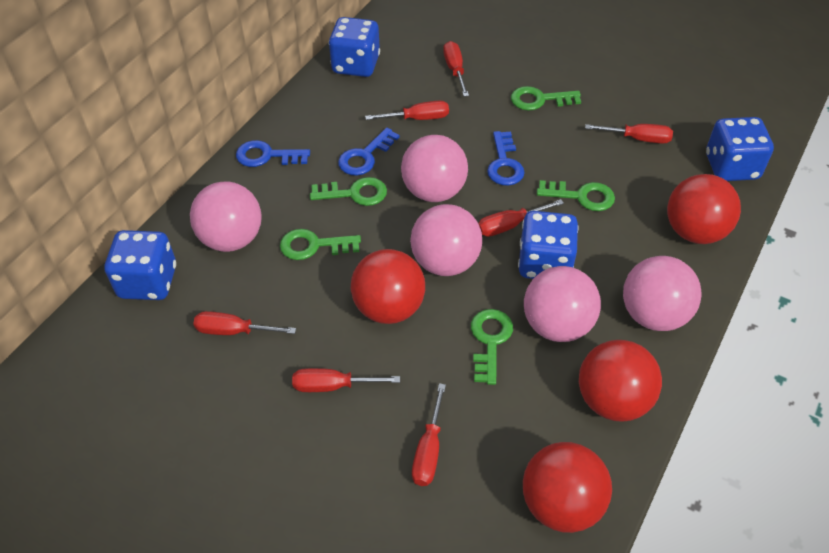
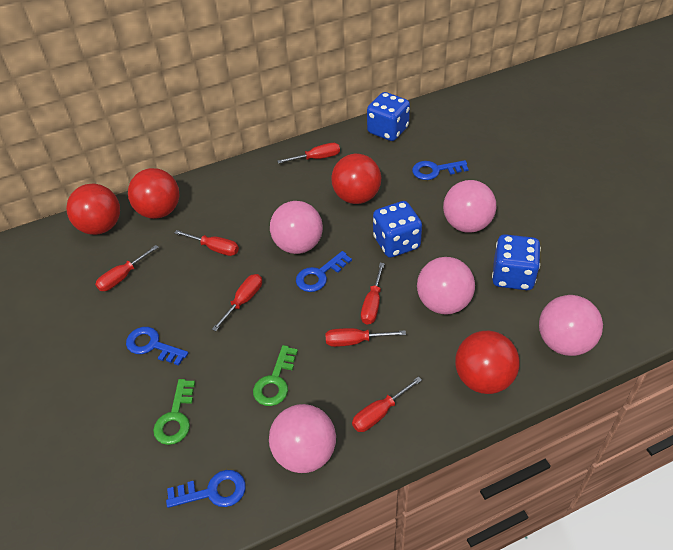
blue dice: [105,230,176,300] [329,17,380,77] [518,211,579,279] [706,117,774,181] = 4 -> [367,92,410,141] [373,201,422,258] [492,234,541,290] = 3
blue key: [236,140,310,167] [338,128,400,176] [487,131,525,186] = 3 -> [126,327,188,366] [166,470,246,508] [296,251,352,292] [412,160,468,180] = 4
green key: [280,229,361,260] [310,177,387,206] [471,309,513,385] [511,86,581,111] [537,180,615,211] = 5 -> [153,379,195,445] [253,345,298,406] = 2

